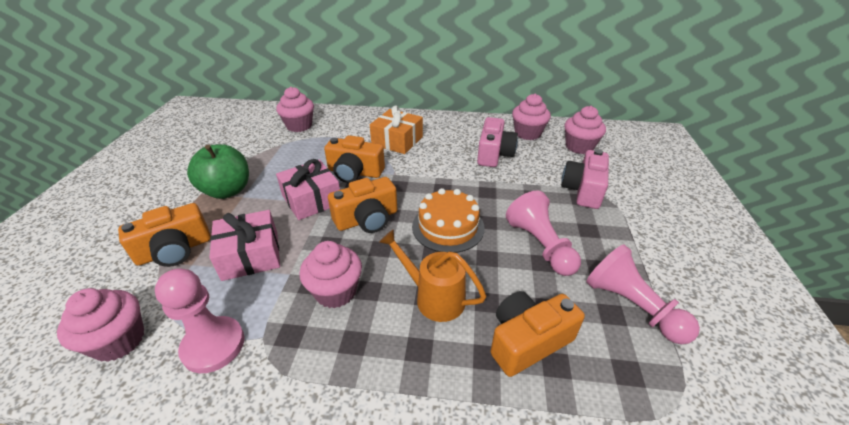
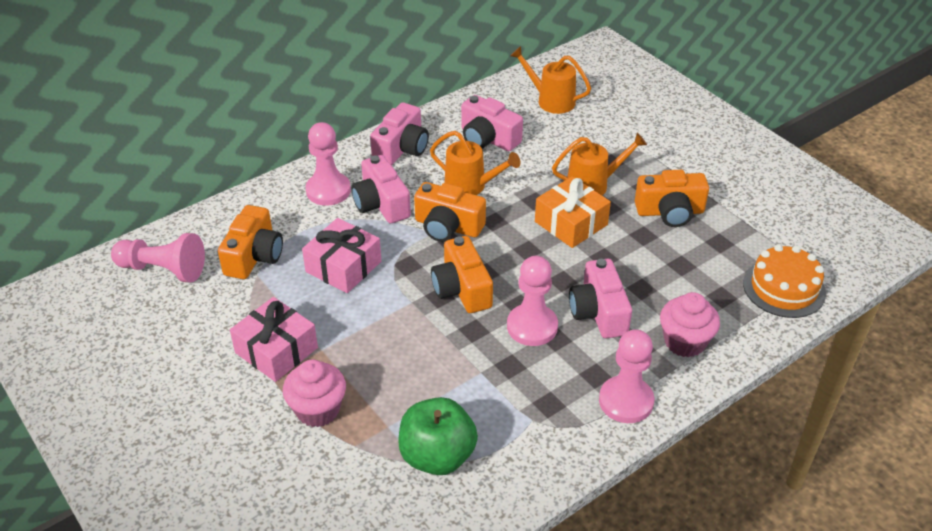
orange watering can: [379,229,486,322] = 1 -> [430,131,520,195] [510,46,591,114] [552,133,647,195] = 3
pink camera: [477,117,518,167] [561,149,609,209] = 2 -> [351,155,411,223] [370,102,429,165] [461,95,523,151] [569,259,632,338] = 4
pink cupcake: [57,288,144,362] [276,87,314,132] [299,241,362,308] [512,94,551,140] [565,106,606,154] = 5 -> [283,359,346,427] [660,292,720,358] = 2
pink pawn: [155,268,244,373] [506,191,581,276] [586,244,700,344] = 3 -> [111,233,205,283] [305,122,351,206] [507,256,558,346] [599,329,654,423] = 4

